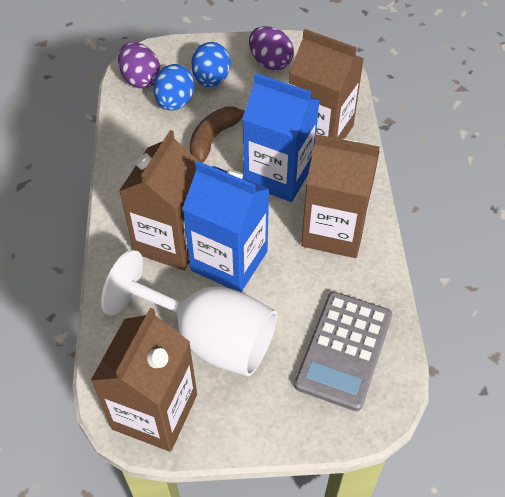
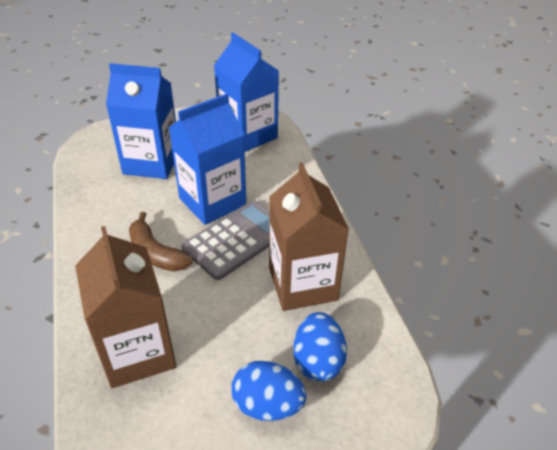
blue carton: [182,161,269,292] [242,73,320,202] = 2 -> [106,63,176,179] [169,93,246,225] [214,33,279,152] = 3
brown carton: [90,308,197,452] [119,130,198,271] [289,29,364,139] [301,134,380,258] = 4 -> [75,226,176,388] [269,162,349,311] = 2
purple egg: [118,42,160,89] [249,26,294,71] = 2 -> none = 0
white goblet: [101,250,277,376] = 1 -> none = 0

